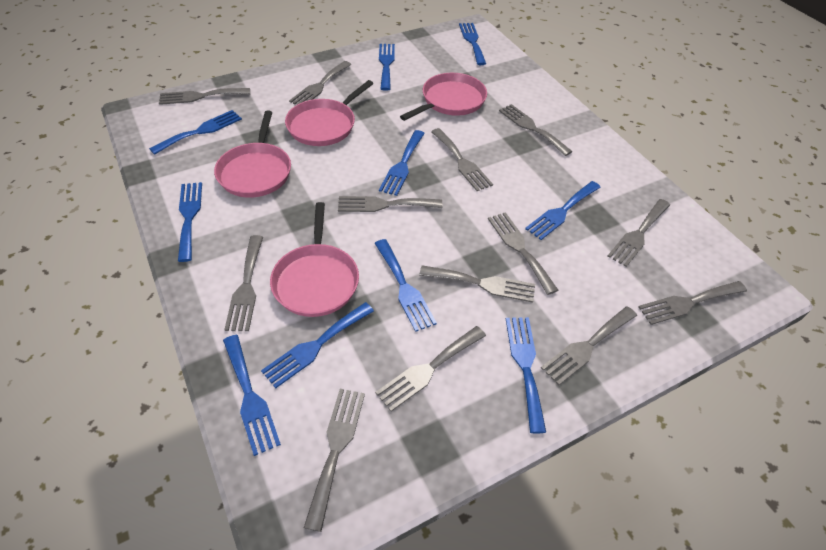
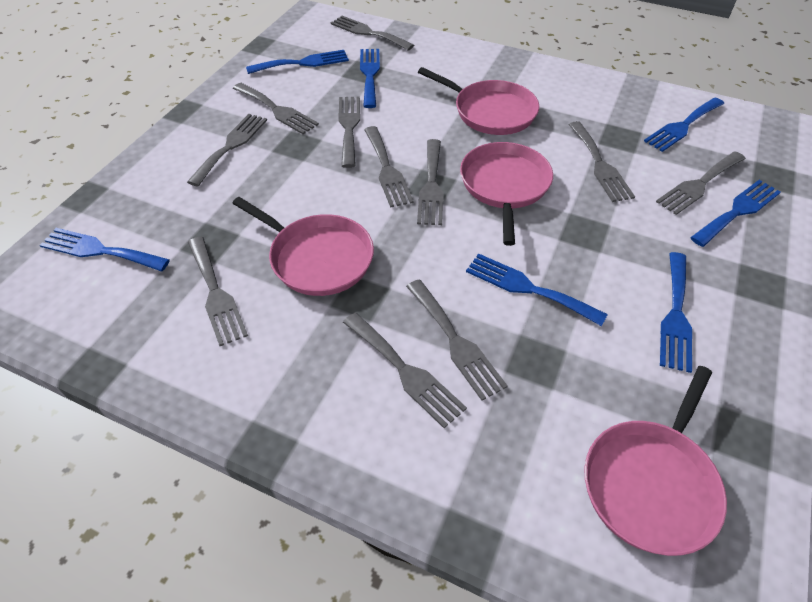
blue fork: [149,110,242,155] [178,182,202,262] [223,335,281,456] [261,302,374,388] [374,239,437,332] [379,44,395,91] [379,130,425,196] [459,23,486,65] [506,317,546,433] [525,181,601,240] = 10 -> [40,228,170,271] [246,50,349,74] [360,49,380,108] [466,253,608,326] [644,98,724,152] [660,252,692,373] [690,180,781,247] = 7
grey fork: [159,88,250,105] [224,235,263,331] [289,61,352,105] [304,389,365,532] [338,196,442,212] [375,326,486,412] [419,265,535,303] [431,128,493,191] [488,212,559,295] [499,104,573,156] [541,306,637,385] [608,199,670,267] [638,281,747,325] = 13 -> [187,114,267,187] [188,236,248,346] [233,83,319,134] [331,16,414,51] [338,96,360,168] [343,313,467,428] [364,126,414,208] [406,279,508,401] [417,139,443,225] [568,121,635,202] [656,151,746,215] = 11

